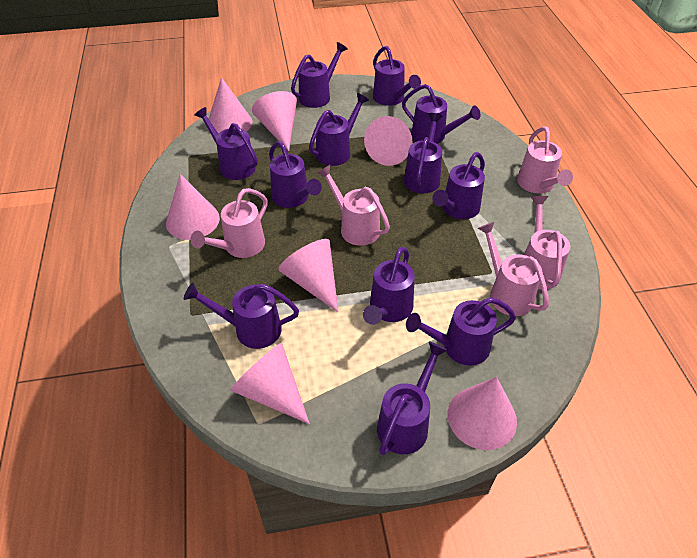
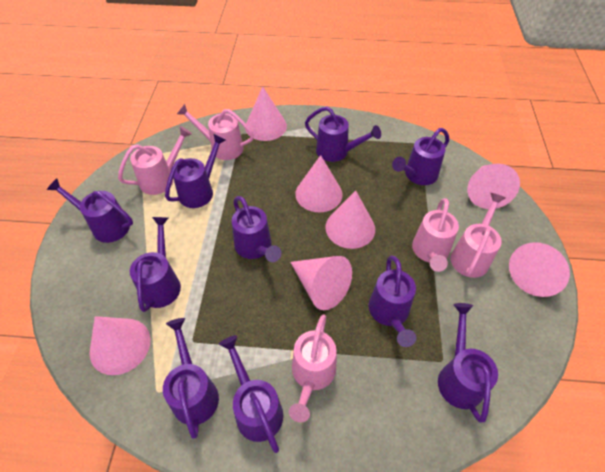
purple watering can: [184,283,299,349] [195,107,258,180] [269,141,322,208] [291,42,347,108] [309,93,369,166] [363,247,415,325] [373,46,421,106] [377,342,448,456] [402,84,481,144] [404,113,443,193] [406,297,516,366] [432,152,485,219] = 12 -> [47,178,133,243] [130,217,181,312] [163,318,219,439] [165,134,226,208] [219,335,283,453] [232,196,281,262] [305,106,381,162] [369,256,416,347] [392,128,449,185] [438,303,498,423] = 10

